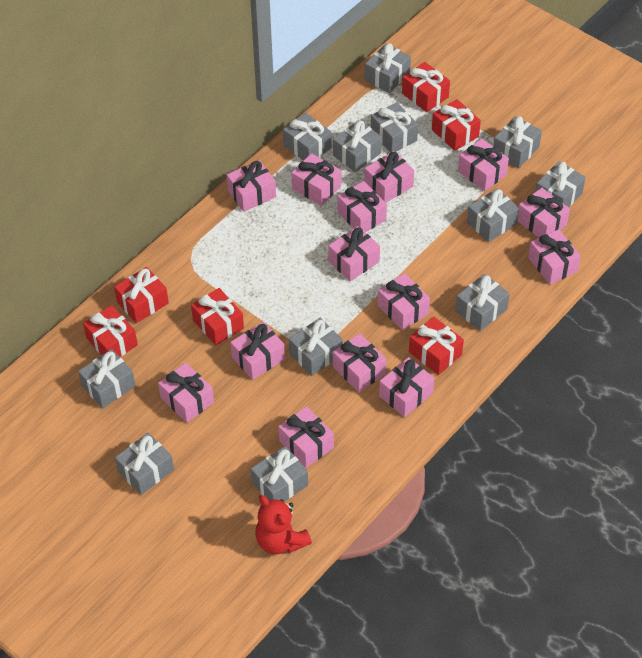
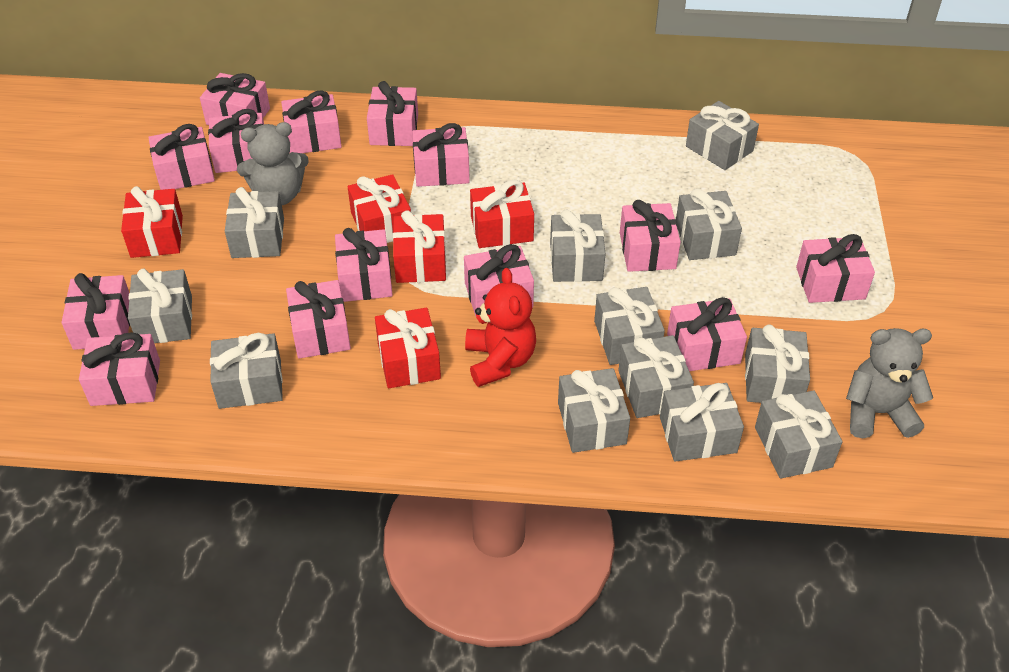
grey teddy bear: none = 0 -> [237,122,309,205] [846,328,933,438] = 2
red gift: [83,305,138,357] [114,267,169,323] [191,288,244,346] [402,62,450,112] [409,316,464,375] [432,99,481,151] = 6 -> [121,186,183,258] [348,174,411,243] [375,308,441,388] [393,210,446,283] [470,180,534,248] = 5

